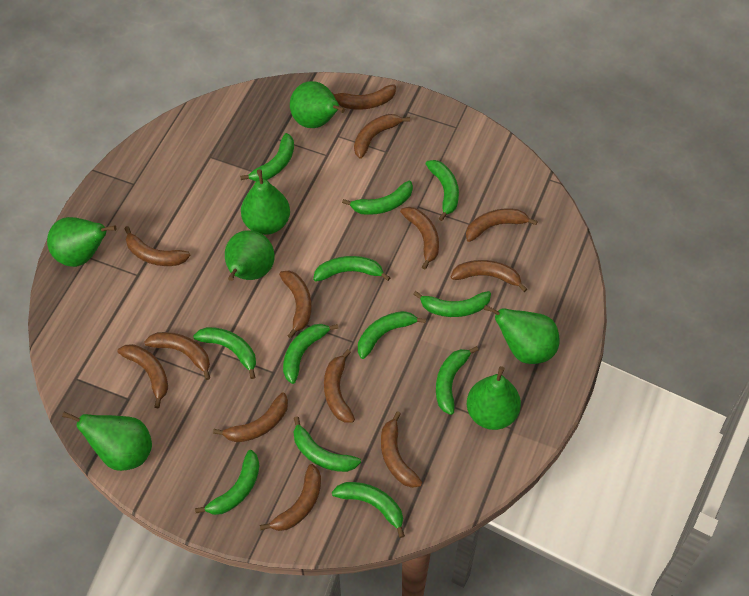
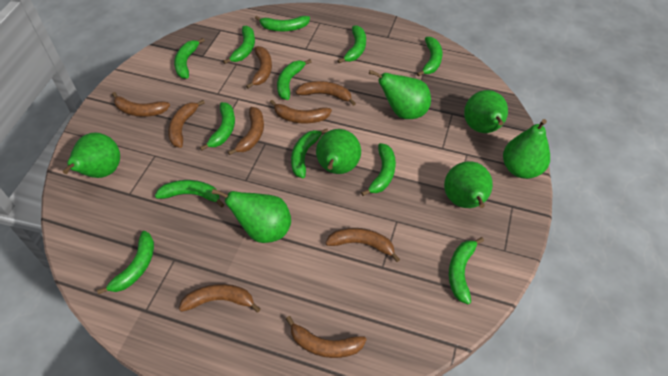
brown banana: [118,344,168,409] [124,226,190,266] [144,332,210,380] [213,392,288,442] [260,464,321,531] [279,271,311,338] [324,349,355,423] [332,84,396,109] [354,114,410,159] [381,411,422,488] [400,207,439,269] [451,260,527,292] [466,209,538,242] = 13 -> [112,92,170,117] [168,100,205,148] [179,284,261,313] [228,107,264,155] [246,46,272,89] [270,100,332,123] [286,316,366,358] [296,81,356,106] [325,228,400,262] = 9

